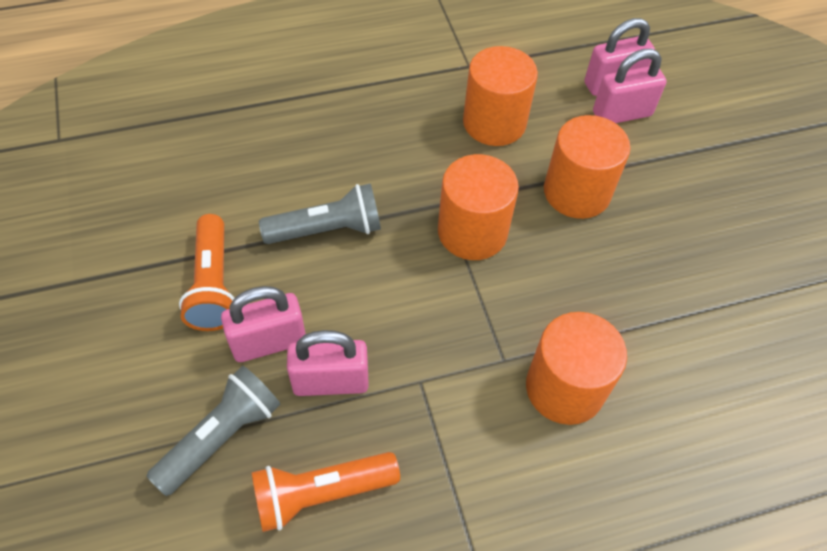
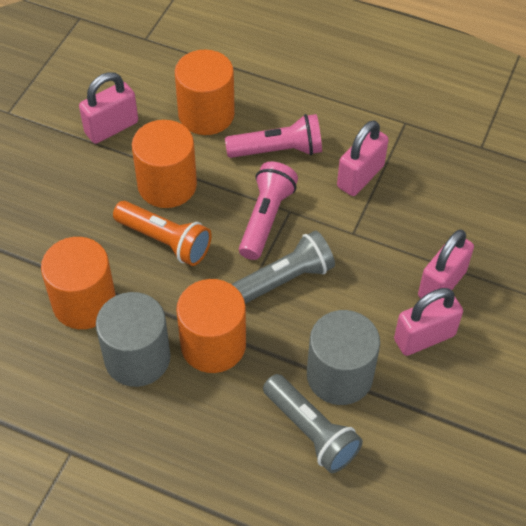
grey cylinder: none = 0 -> [96,292,170,387] [307,310,380,405] = 2
orange flashlight: [179,214,234,331] [251,452,400,532] = 2 -> [113,201,212,266] = 1
pink flashlight: none = 0 -> [225,114,322,158] [239,162,298,260] = 2

